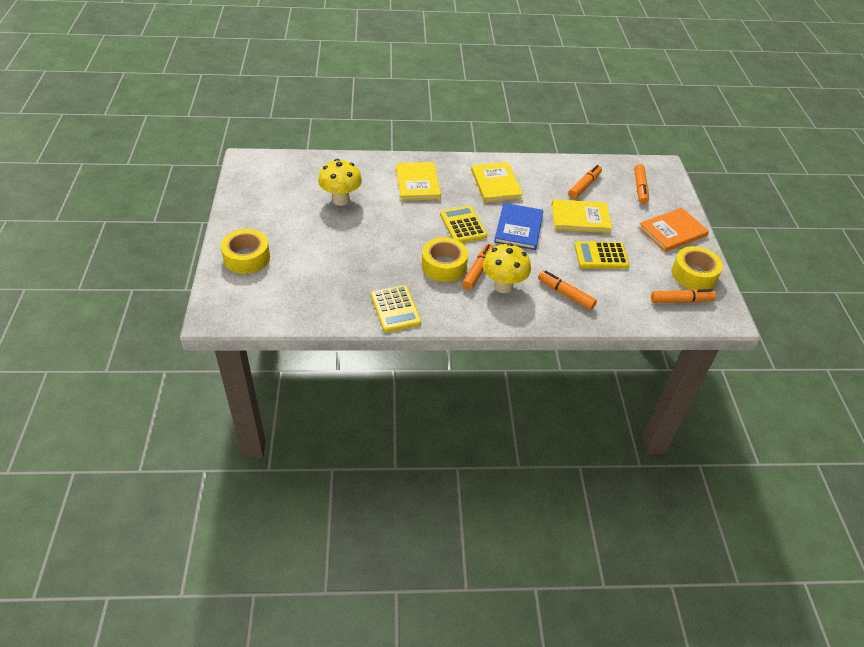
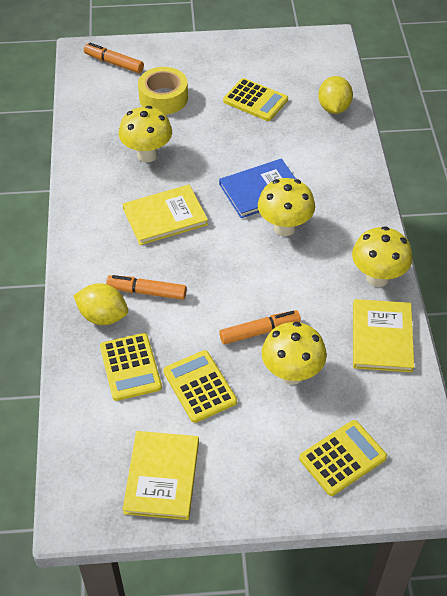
orange book: [638,208,709,252] = 1 -> none = 0
orange marker: [462,244,493,290] [538,271,597,310] [568,165,602,199] [634,164,649,204] [651,289,716,303] = 5 -> [84,43,144,73] [106,275,187,300] [219,310,301,345] = 3
yellow calculator: [371,285,421,332] [440,206,487,243] [574,241,629,269] = 3 -> [100,333,162,401] [163,350,237,423] [223,78,288,121] [299,420,387,496] = 4
yellow lemon: none = 0 -> [73,283,128,325] [318,76,353,114] = 2
yellow mushroom: [318,159,362,206] [483,243,531,293] = 2 -> [119,106,172,162] [258,178,315,236] [262,322,327,385] [352,226,412,287] = 4
yellow tape: [221,229,270,274] [422,237,468,282] [671,246,723,290] = 3 -> [138,67,188,115] = 1

